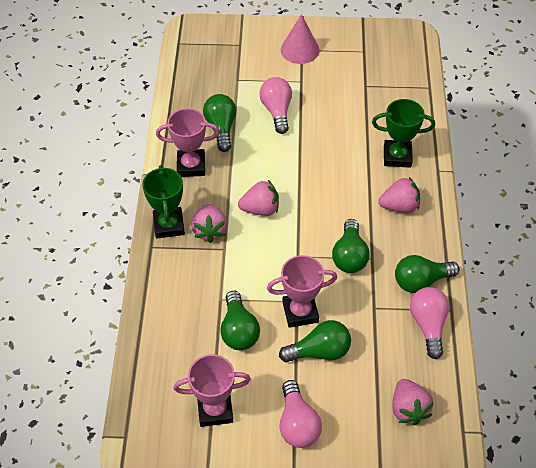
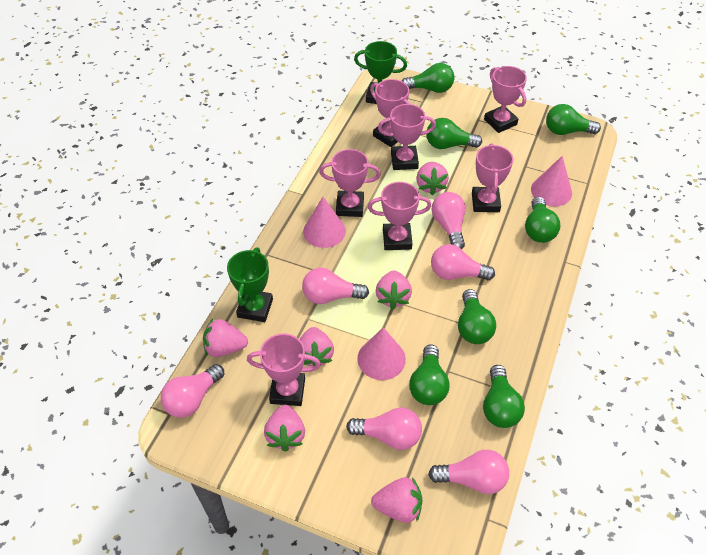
green light bulb: [203,94,236,152] [220,291,260,350] [279,320,351,362] [332,219,370,273] [395,255,459,293] = 5 -> [402,63,454,93] [409,345,450,405] [426,118,482,149] [458,289,496,344] [483,365,525,428] [525,197,561,243] [546,104,601,135] = 7
pink cone: [281,14,320,64] = 1 -> [303,197,346,248] [357,327,406,380] [531,156,572,206] = 3
pink light bulb: [259,77,292,134] [280,380,322,448] [410,287,450,359] = 3 -> [161,364,224,417] [302,268,369,304] [346,407,422,450] [428,450,509,494] [431,244,495,280] [432,192,465,249] = 6
pink strawberry: [191,204,228,243] [238,180,279,216] [379,177,420,213] [392,379,433,425] = 4 -> [203,319,248,357] [264,405,305,452] [299,327,334,367] [371,477,422,523] [376,271,412,309] [416,162,449,195] = 6
pink trophy: [156,108,220,177] [174,354,251,427] [267,255,337,328] = 3 -> [247,334,321,406] [319,149,381,217] [368,182,431,250] [370,79,411,147] [378,104,436,170] [472,143,513,212] [484,66,527,133] = 7

